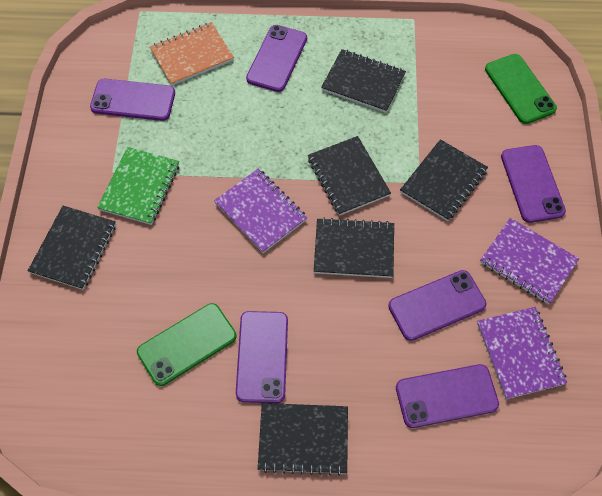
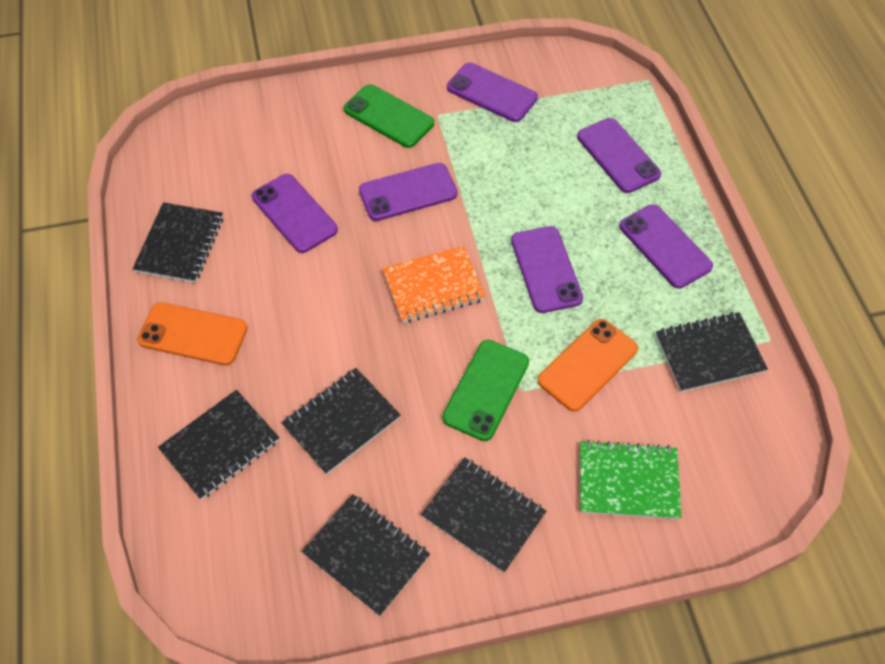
orange phone: none = 0 -> [137,302,248,365] [538,319,638,412] = 2
purple notebook: [214,169,307,253] [477,307,567,399] [480,218,579,304] = 3 -> none = 0

